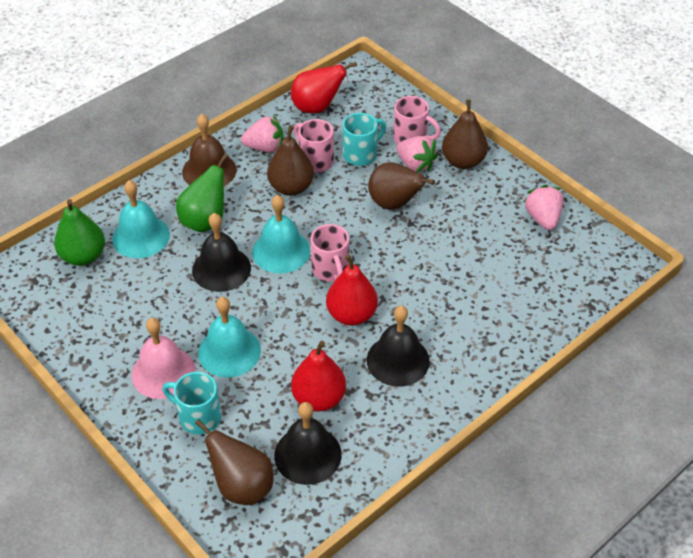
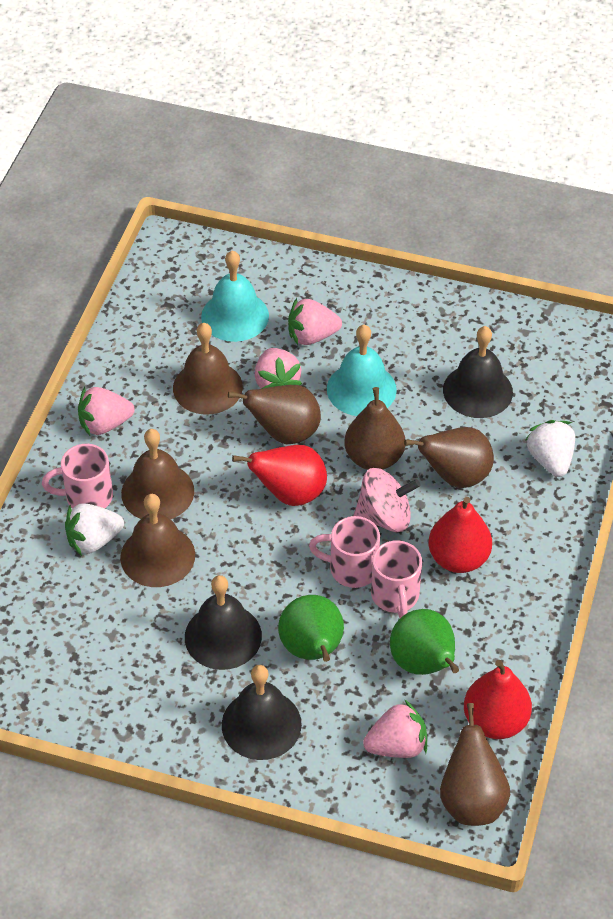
brown bell: [182,114,237,186] = 1 -> [120,494,195,587] [121,429,194,519] [173,323,243,415] = 3
pink bell: [132,318,195,399] = 1 -> none = 0
pink spinning top: none = 0 -> [353,468,421,532] = 1
pink strawberry: [241,115,283,152] [396,136,438,172] [524,185,563,230] = 3 -> [78,387,135,436] [255,348,302,389] [288,298,342,345] [363,699,427,758] = 4
turquoise bell: [112,180,170,258] [198,297,261,378] [252,195,310,273] = 3 -> [201,251,269,342] [327,325,397,416] = 2
turquoise mug: [163,372,221,434] [343,113,386,166] = 2 -> none = 0
white strawberry: none = 0 -> [65,503,124,556] [526,420,575,477] = 2

